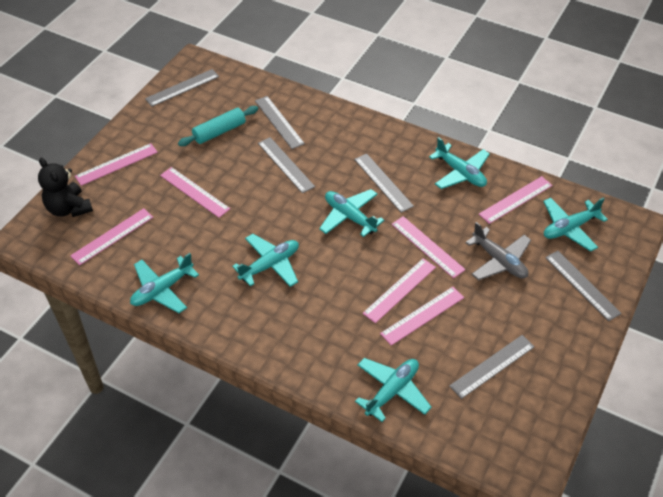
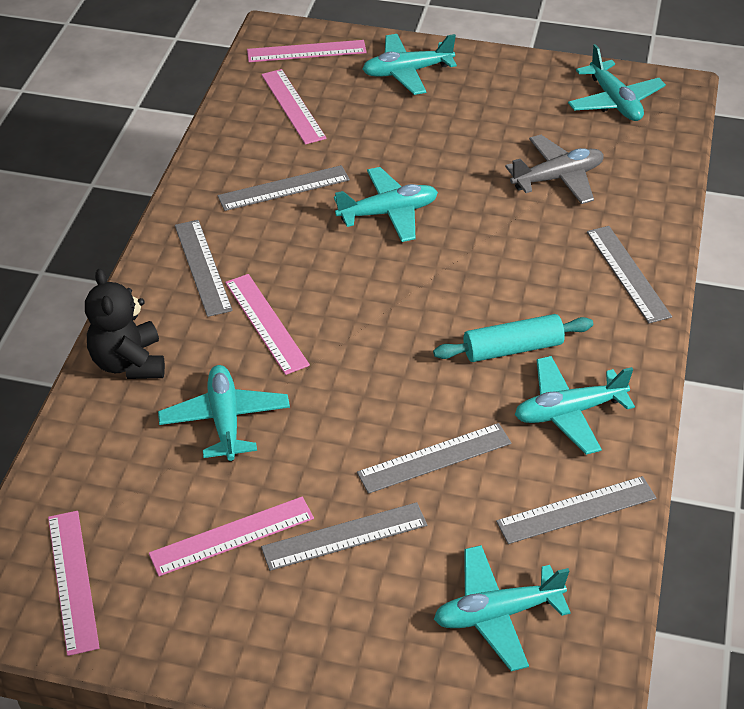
pink ruler: [70,208,153,265] [75,143,158,186] [160,167,230,218] [363,258,436,323] [380,287,464,346] [391,216,466,278] [479,176,553,224] = 7 -> [48,511,100,656] [149,497,314,576] [225,274,310,375] [247,40,367,62] [261,69,327,144] = 5

